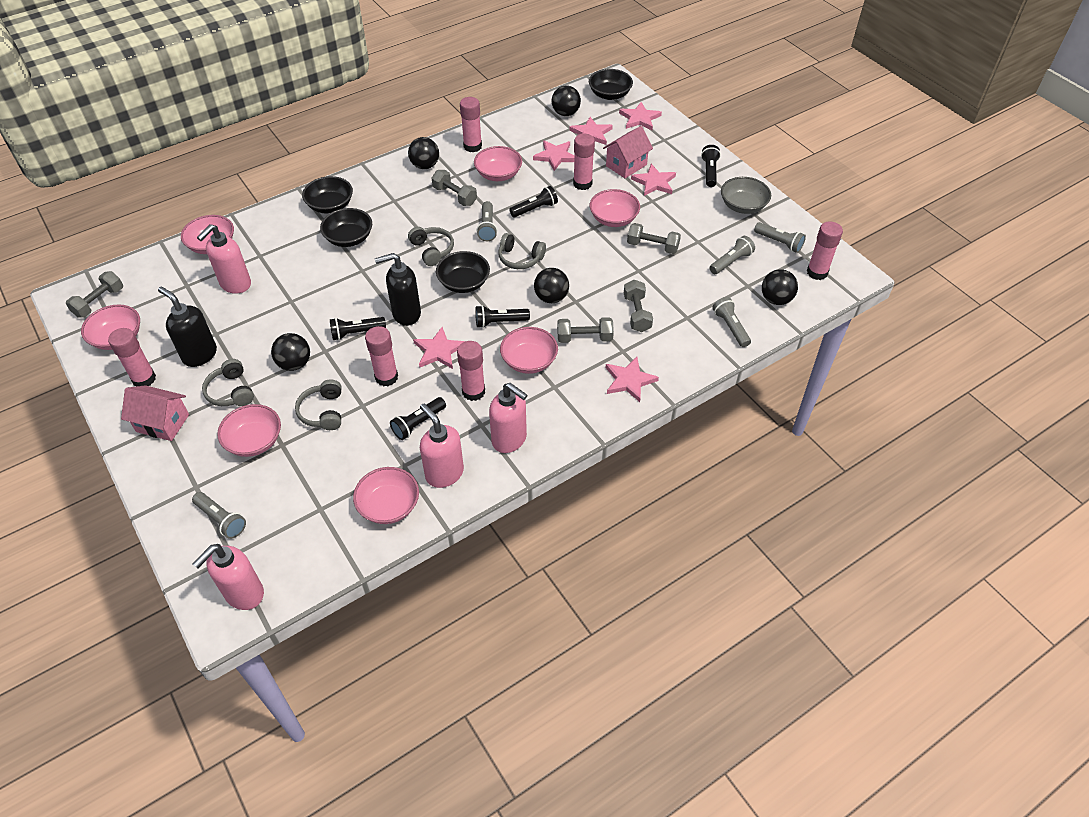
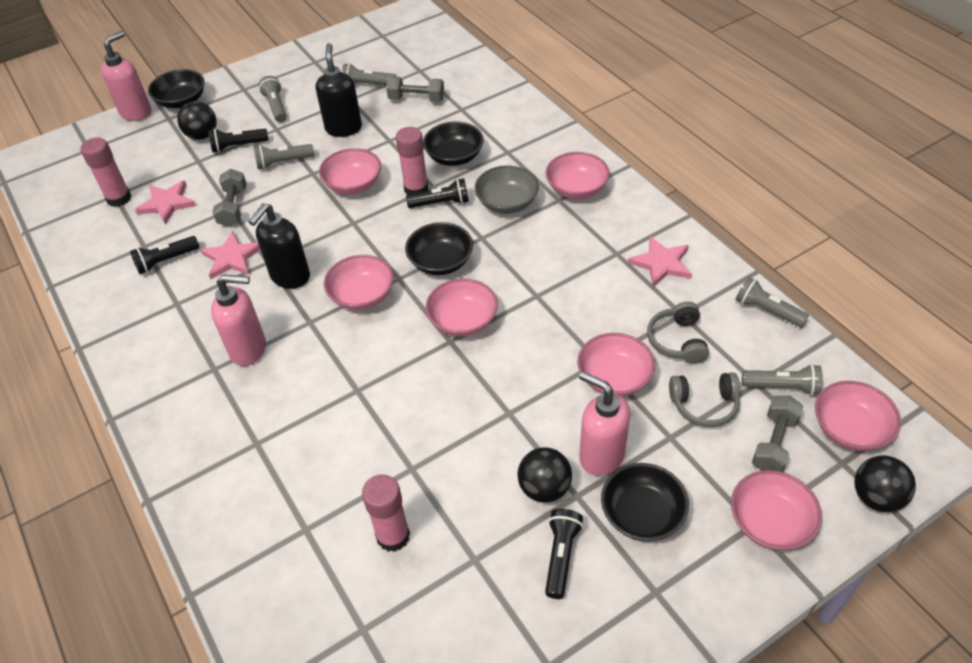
black ball: [271,333,310,371] [408,137,439,169] [534,268,569,303] [552,85,581,116] [762,269,798,305] = 5 -> [177,101,217,140] [517,447,572,503] [854,455,916,512] = 3
black flashlight: [330,317,386,340] [390,397,446,440] [475,305,530,328] [509,186,558,217] [701,145,721,187] = 5 -> [130,236,199,274] [208,129,269,153] [406,178,469,208] [545,509,583,599] = 4
grey dumbbell: [66,271,123,318] [432,170,477,206] [557,317,614,343] [624,279,653,332] [627,223,681,254] = 5 -> [212,169,247,227] [386,77,444,102] [752,396,803,472] = 3
grey headphones: [202,359,254,406] [295,379,342,430] [408,227,454,266] [498,233,546,269] = 4 -> [647,301,709,364] [669,372,740,427] = 2
pink glue stick: [108,328,156,386] [365,326,398,387] [457,341,485,401] [460,97,482,153] [573,134,595,190] [807,221,843,280] = 6 -> [80,138,131,207] [362,474,410,552] [396,127,429,195] = 3
pink house: [121,385,189,441] [603,126,653,178] = 2 -> none = 0
pink soap dispenser: [193,544,264,610] [197,224,251,294] [420,404,464,488] [489,383,528,453] = 4 -> [101,31,151,121] [211,275,266,366] [579,371,630,476] = 3
pink star: [413,327,465,369] [533,140,575,171] [570,117,613,145] [606,357,659,402] [619,102,662,130] [631,164,676,196] = 6 -> [135,180,196,225] [200,231,260,279] [628,236,692,287] = 3

